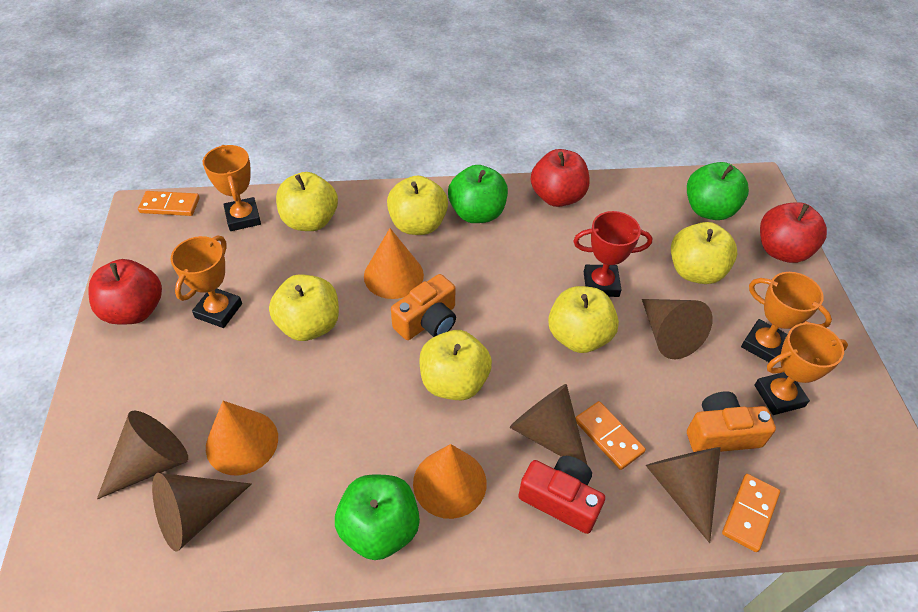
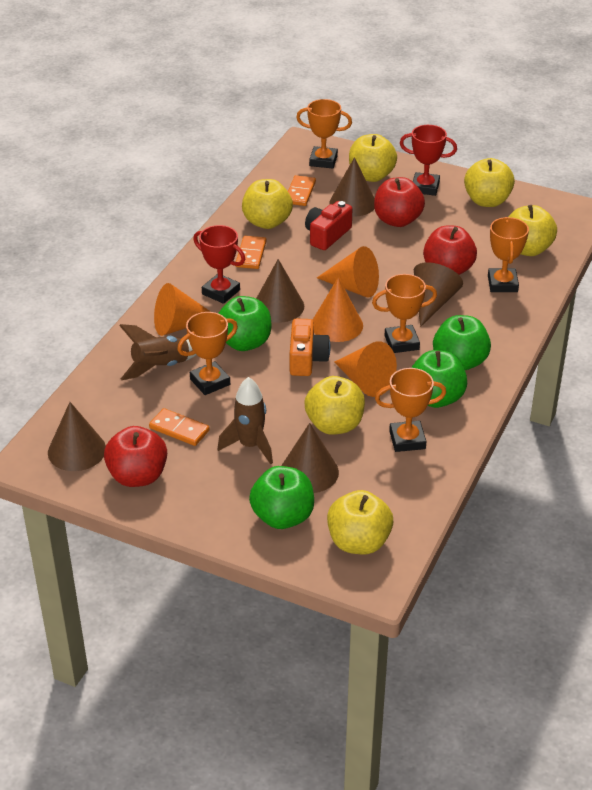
brown rocket: none = 0 -> [119,324,196,380] [217,377,273,464] = 2
green apple: [335,475,420,560] [448,165,508,223] [687,162,749,220] = 3 -> [218,296,271,351] [249,466,314,529] [411,350,467,408] [433,315,491,370] = 4
orange camera: [391,274,456,340] [687,391,776,452] = 2 -> [290,319,330,376] = 1
orange cone: [206,401,278,476] [364,228,424,299] [413,444,487,519] = 3 -> [154,283,211,336] [313,277,363,342] [317,246,379,298] [334,341,397,397] = 4
orange trophy: [170,235,242,328] [203,145,261,231] [741,272,832,362] [754,323,848,415] = 4 -> [177,312,238,395] [296,99,352,169] [372,274,437,353] [375,368,446,452] [488,217,529,292] = 5
red trophy: [573,211,652,297] = 1 -> [193,225,245,304] [400,125,457,196] = 2

